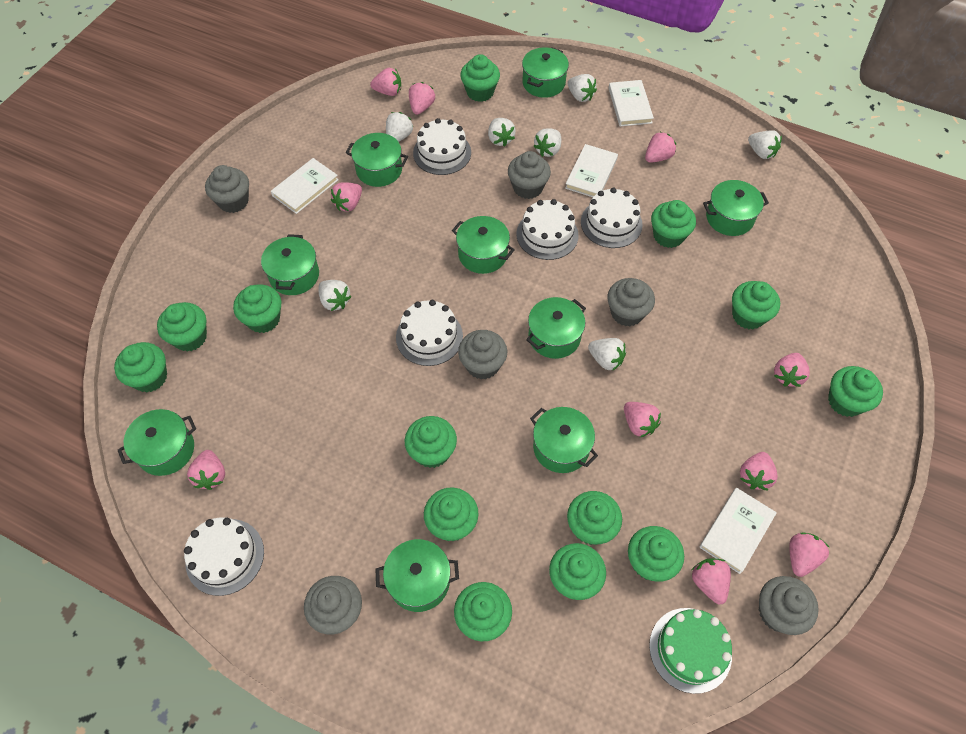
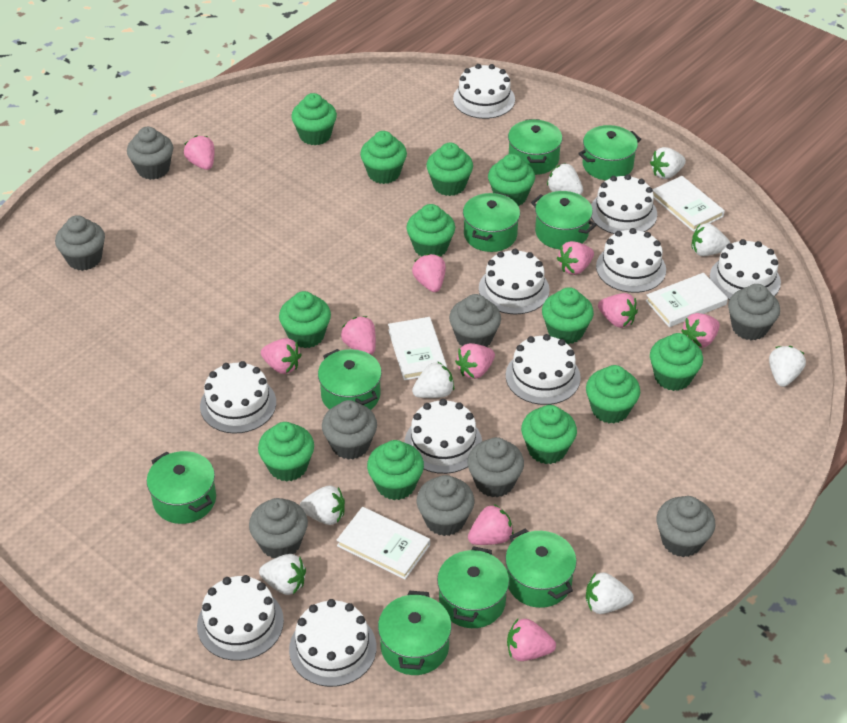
green cake: [649,608,732,694] = 1 -> none = 0
green cupcake: [114,342,167,393] [157,302,207,352] [233,284,281,333] [405,416,457,468] [424,487,479,541] [454,582,512,641] [460,54,500,102] [549,543,606,600] [567,491,622,545] [628,526,684,582] [651,200,696,248] [732,281,780,329] [828,366,883,417] = 13 -> [258,422,314,482] [279,291,331,348] [291,93,337,145] [360,131,407,184] [367,440,424,500] [406,204,455,257] [426,143,473,196] [488,154,535,206] [521,405,577,464] [542,287,594,344] [586,365,640,424] [650,333,703,391] = 12
grey cupcake: [205,165,249,213] [304,576,362,634] [458,330,507,380] [508,151,551,199] [607,278,655,327] [759,576,819,635] = 6 -> [55,215,105,271] [127,127,173,180] [249,498,308,558] [322,400,377,460] [417,475,474,536] [449,294,501,347] [467,437,524,498] [656,496,716,557] [728,284,780,340] = 9
white cake: [184,517,264,596] [396,300,463,366] [413,118,471,175] [516,199,579,260] [581,188,643,248] = 5 -> [197,575,284,661] [200,361,276,434] [289,599,376,687] [405,399,482,474] [453,64,515,119] [479,249,550,315] [506,334,581,405] [591,174,657,234] [596,228,666,293] [710,239,781,300] = 10
white strawberry: [318,280,352,311] [386,112,413,142] [488,118,516,147] [533,128,561,157] [568,74,597,102] [588,338,626,371] [748,130,782,159] = 7 -> [259,554,306,595] [300,485,345,525] [412,361,454,398] [547,163,583,195] [586,572,634,614] [650,147,686,179] [692,223,730,256] [769,346,806,387] = 8

